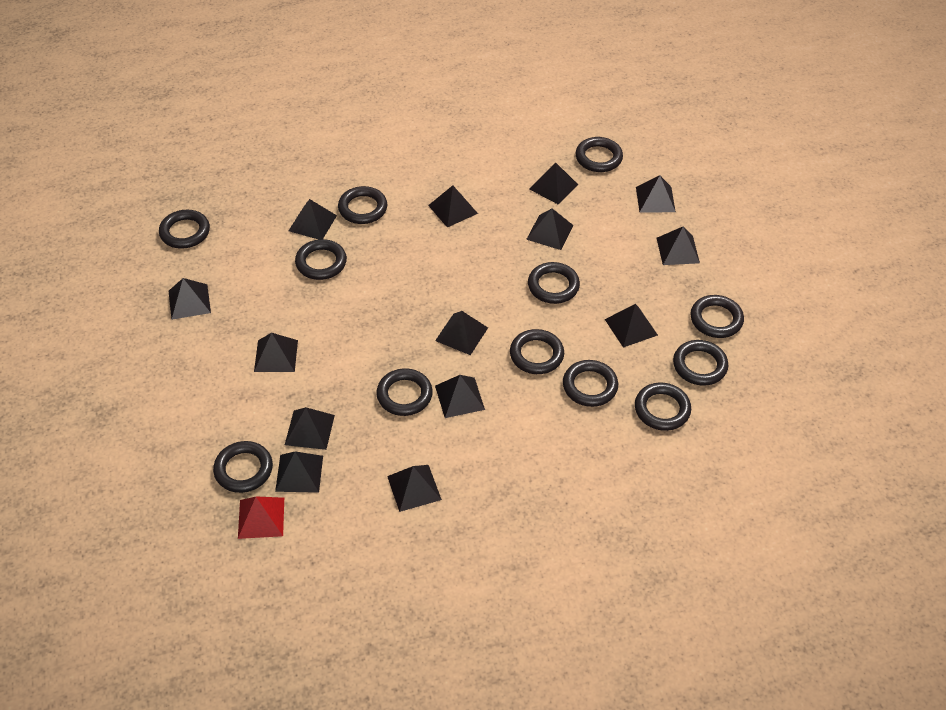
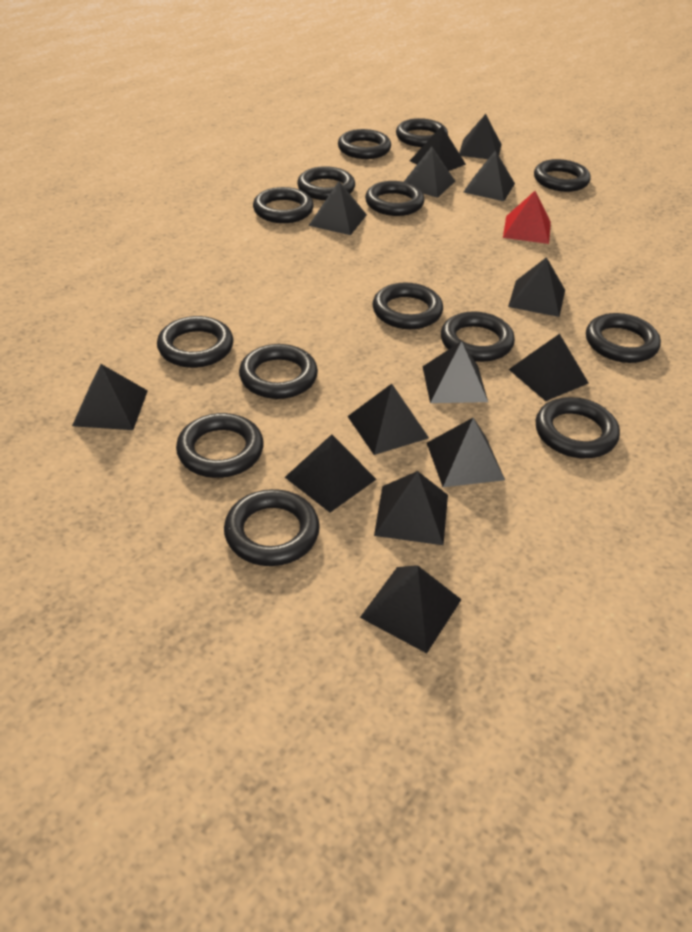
black ring: [159,210,210,249] [213,441,273,493] [295,239,347,280] [338,186,387,224] [376,368,433,416] [510,329,564,374] [528,262,580,304] [563,360,618,407] [575,137,623,172] [635,383,691,431] [673,340,728,386] [690,295,744,338] = 12 -> [157,316,233,368] [176,413,264,478] [224,489,320,566] [239,344,318,399] [253,187,314,223] [297,166,355,200] [338,129,391,159] [365,181,424,216] [373,283,443,329] [396,118,448,147] [441,311,515,362] [534,159,591,192] [535,397,620,458] [586,313,661,363] = 14

